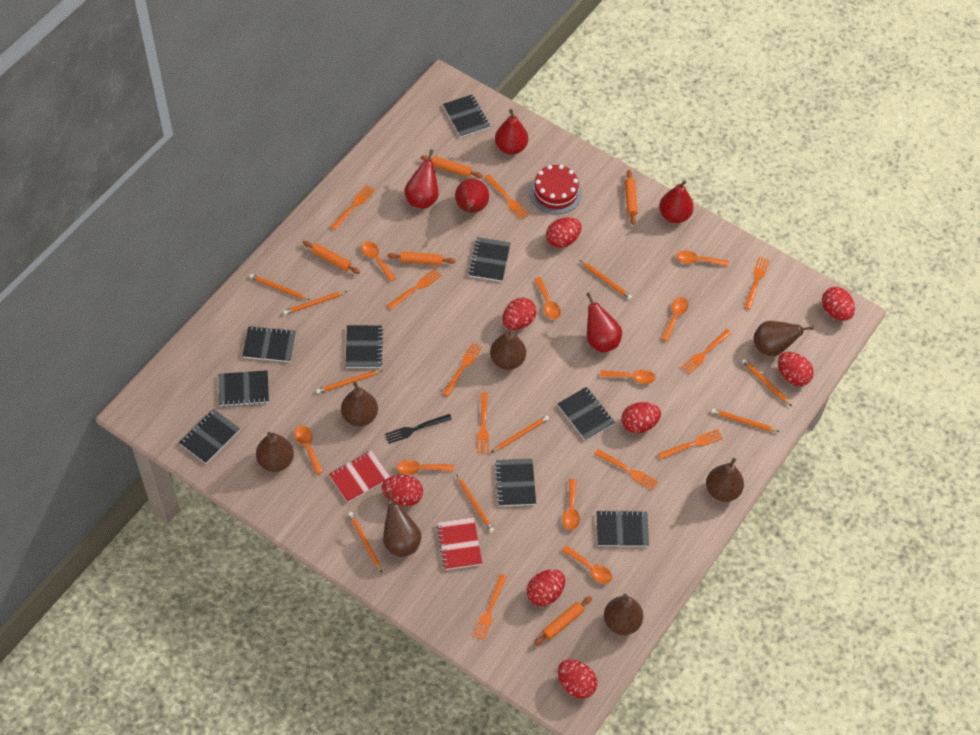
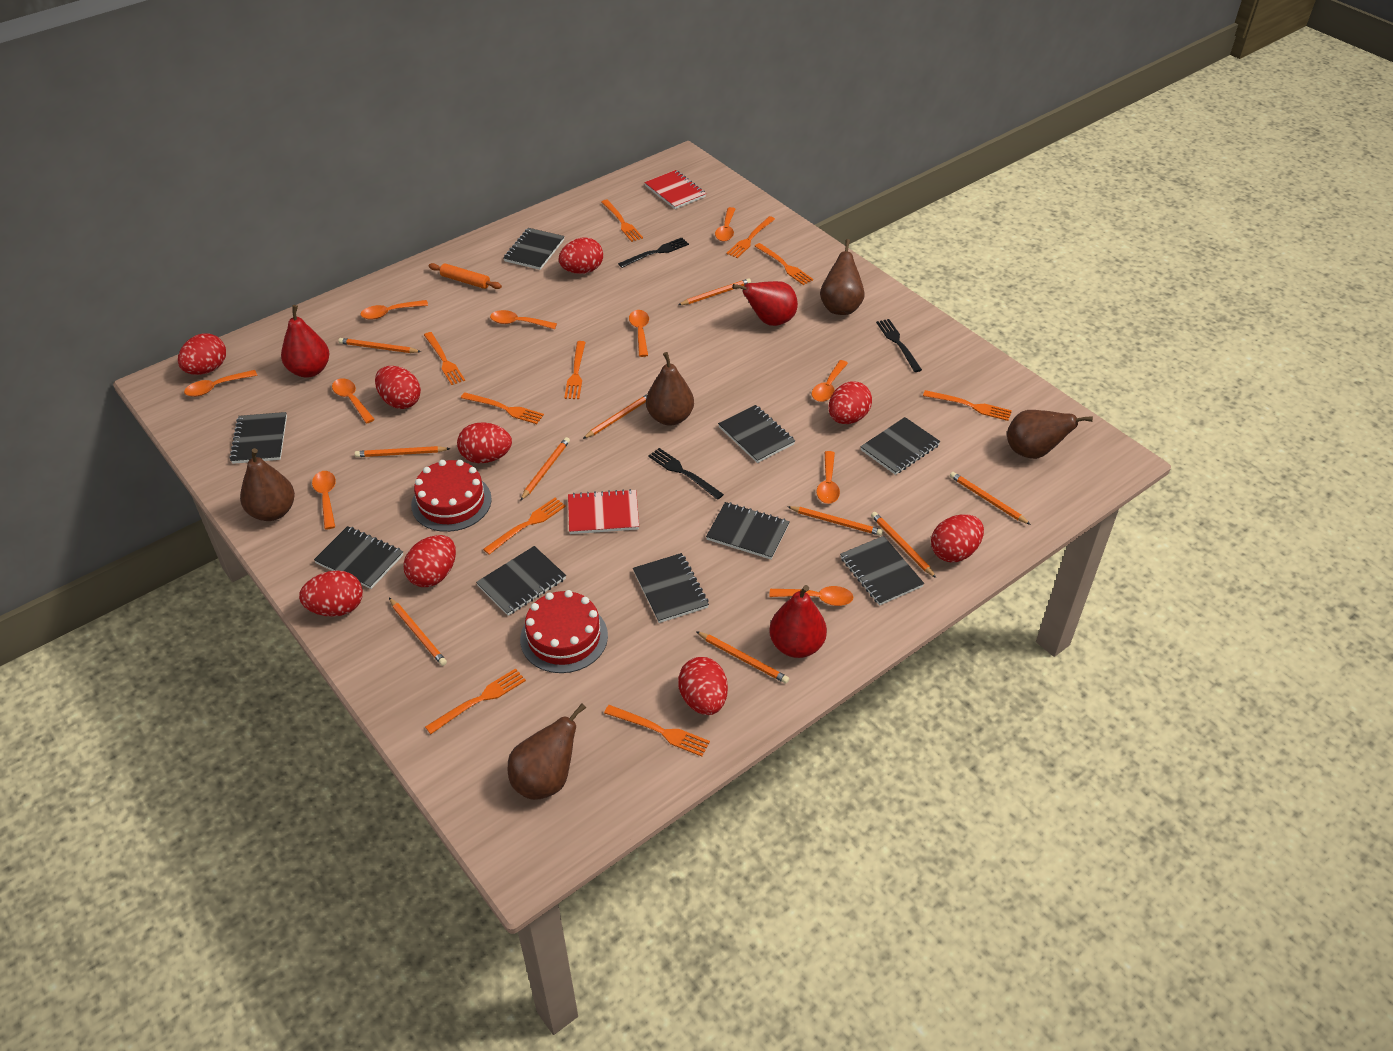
black fork: [385,414,452,444] = 1 -> [618,238,689,268] [648,448,724,500] [876,319,922,372] = 3
brown pear: [256,432,294,472] [341,382,378,426] [383,491,422,557] [490,329,526,370] [604,593,643,635] [706,458,744,502] [753,321,814,356] = 7 -> [240,448,295,521] [508,703,586,800] [646,352,694,425] [820,239,865,315] [1007,410,1093,459] = 5
orange pencil: [250,274,310,300] [283,291,347,315] [316,370,383,394] [348,512,382,573] [456,475,494,533] [491,415,549,452] [580,260,632,299] [711,408,779,432] [742,359,792,406] = 9 -> [339,338,421,353] [355,446,451,457] [389,598,447,666] [520,437,570,501] [583,394,647,439] [678,278,751,305] [696,631,789,684] [787,506,883,536] [871,512,936,578] [950,472,1031,525] = 10
orange rolling pin: [303,241,360,274] [387,251,455,265] [421,155,483,178] [534,596,592,646] [625,170,638,225] = 5 -> [428,263,502,289] = 1
orange spoon: [294,425,323,475] [361,241,396,282] [397,460,454,475] [534,277,561,319] [562,479,580,530] [562,545,612,584] [600,370,656,384] [661,297,688,342] [676,250,729,266] = 9 -> [184,370,257,397] [312,471,336,529] [332,378,375,424] [360,300,428,320] [490,310,557,329] [629,310,649,357] [715,207,735,241] [769,586,854,606] [812,360,848,402] [816,451,840,504] = 10
red cake: [529,165,582,214] = 1 -> [411,460,492,532] [520,590,608,673] = 2
red egg: [382,475,423,506] [503,298,536,330] [527,569,565,606] [546,217,582,248] [558,660,597,699] [621,402,661,433] [778,352,814,386] [822,287,855,321] = 8 -> [178,333,226,375] [299,570,363,617] [375,366,421,409] [403,535,456,587] [457,422,512,463] [559,238,603,274] [678,657,728,715] [829,381,872,424] [931,515,984,562] = 9
red pear: [404,149,439,209] [455,179,489,213] [495,109,528,155] [586,292,622,352] [659,180,694,223] = 5 -> [281,305,330,378] [732,281,798,326] [769,585,827,658] = 3

